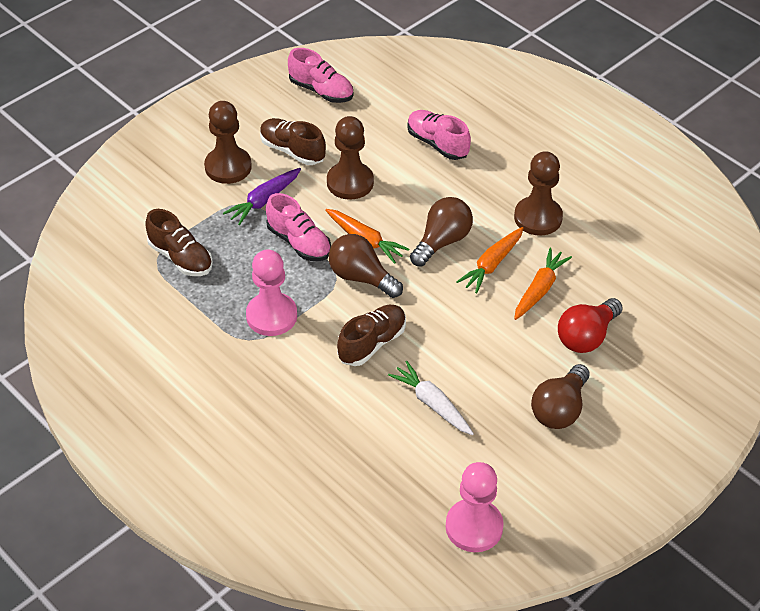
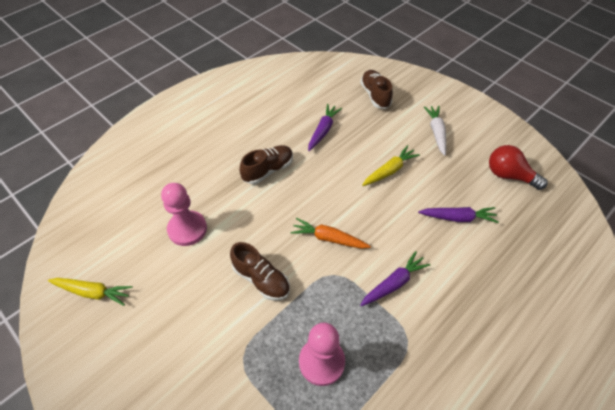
brown light bulb: [329,234,403,298] [410,197,473,267] [531,364,590,429] = 3 -> none = 0
brown pawn: [204,101,252,184] [327,116,374,200] [514,151,563,236] = 3 -> none = 0
orange carrot: [325,209,409,264] [456,227,523,293] [514,248,572,320] = 3 -> [291,218,371,249] = 1
pink shoe: [266,193,331,261] [288,48,353,103] [407,110,471,160] = 3 -> none = 0
purple carrot: [223,168,301,225] = 1 -> [308,104,342,151] [360,251,430,306] [418,207,499,223] = 3
yellow carrot: none = 0 -> [48,278,133,306] [362,145,420,186] = 2

